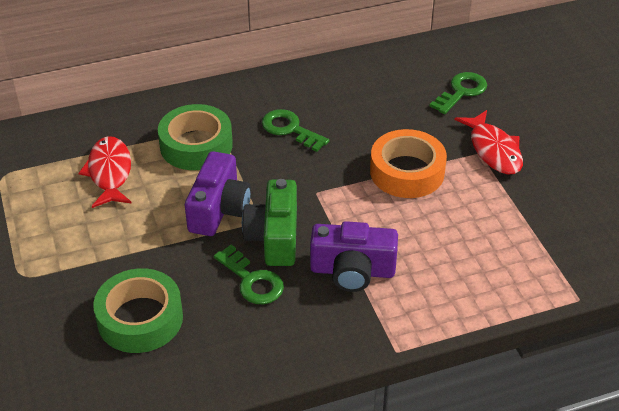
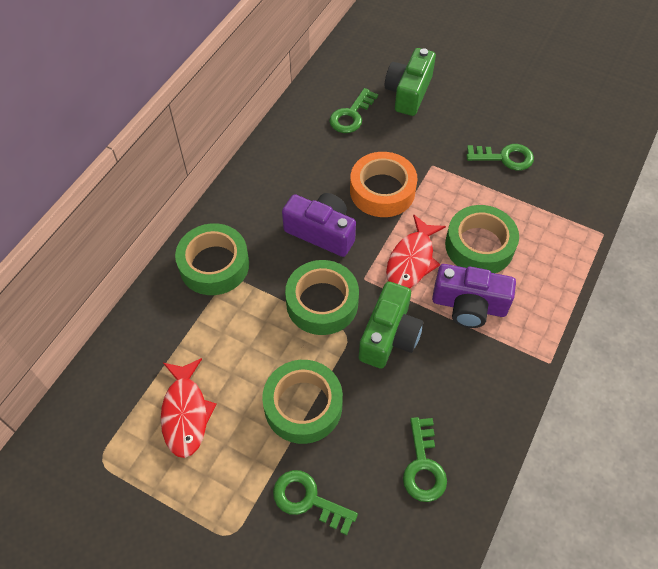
green camera: [242,179,297,266] = 1 -> [359,282,423,369] [385,48,436,116] = 2
green key: [214,245,284,304] [262,109,330,152] [429,72,487,114] = 3 -> [273,470,358,535] [329,88,378,133] [403,417,447,502] [466,144,534,170] = 4
green tape: [93,268,183,353] [158,104,233,170] = 2 -> [175,223,249,295] [262,360,343,444] [285,260,359,335] [445,205,519,273] = 4

